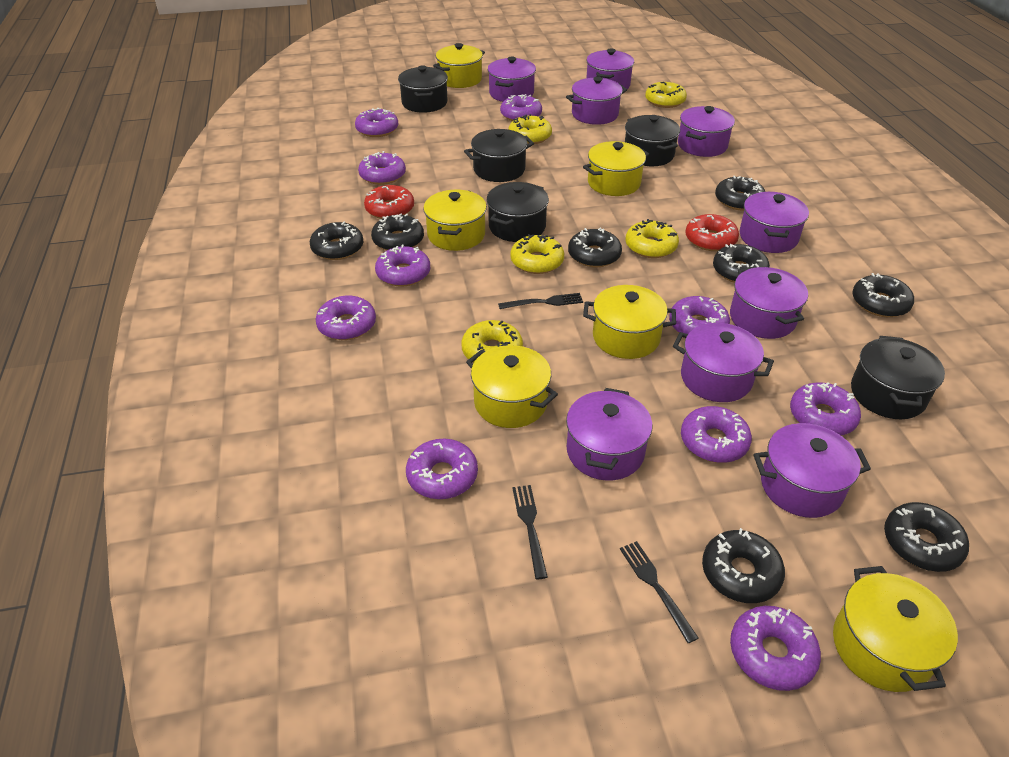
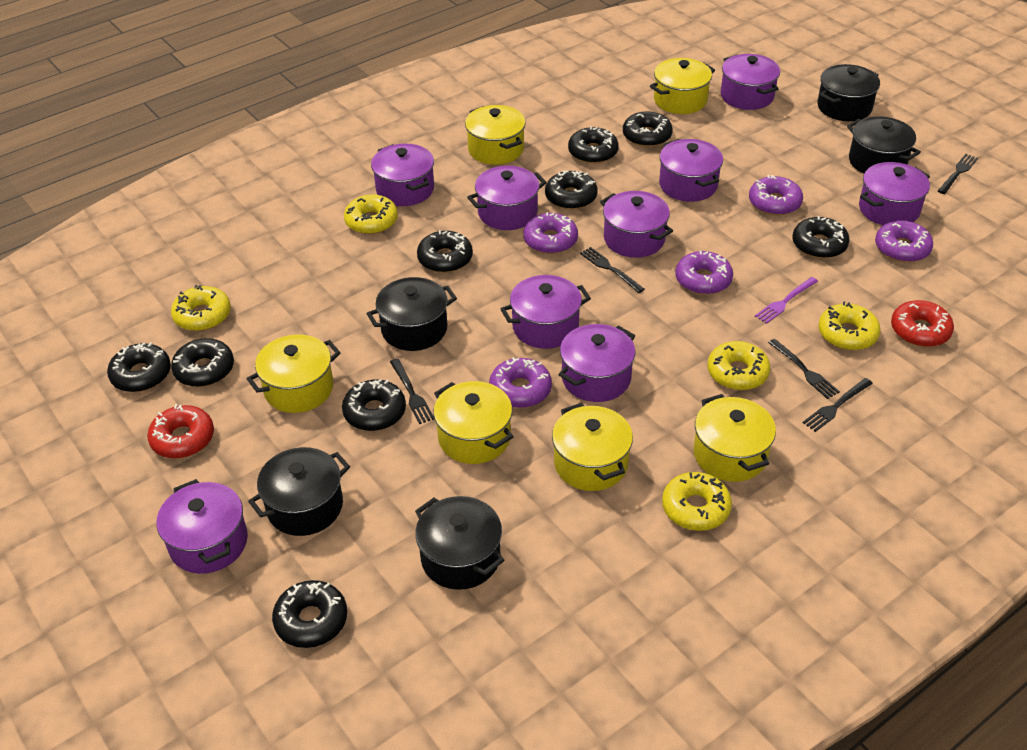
black donut: [310,222,363,260] [371,214,424,250] [568,228,622,267] [702,528,785,603] [713,244,770,283] [715,176,765,211] [852,273,914,317] [884,502,969,572] = 8 -> [107,342,171,392] [171,338,234,387] [272,580,347,648] [342,379,406,431] [417,230,473,273] [545,170,598,210] [568,126,619,164] [623,111,673,147] [793,216,850,259] = 9
black fork: [498,293,583,309] [512,485,548,579] [620,541,699,643] = 3 -> [390,359,434,424] [580,247,645,293] [768,339,840,399] [803,378,873,432] [938,154,978,194] = 5
purple donut: [316,296,376,340] [355,107,398,137] [358,151,406,185] [375,244,430,287] [406,439,478,499] [500,94,542,121] [669,296,730,334] [681,406,752,463] [730,606,821,691] [790,382,861,435] = 10 -> [489,357,552,408] [523,212,578,254] [675,250,733,295] [749,175,803,215] [875,220,933,262] = 5
purple fork: none = 0 -> [755,277,818,324] = 1

